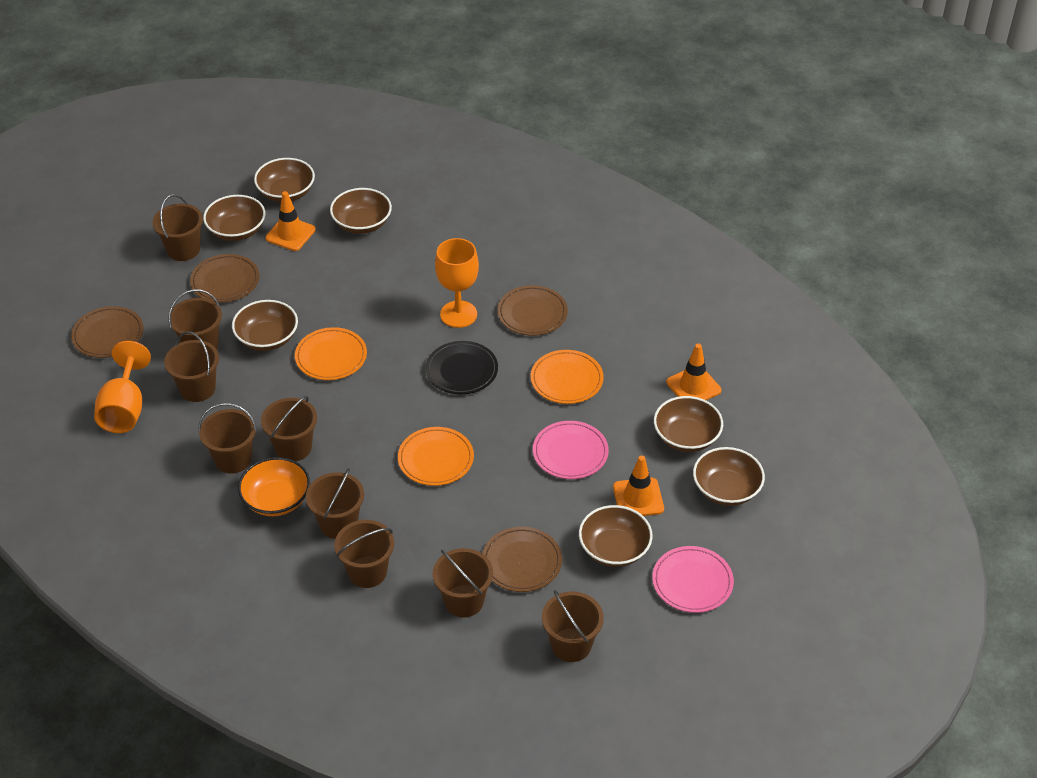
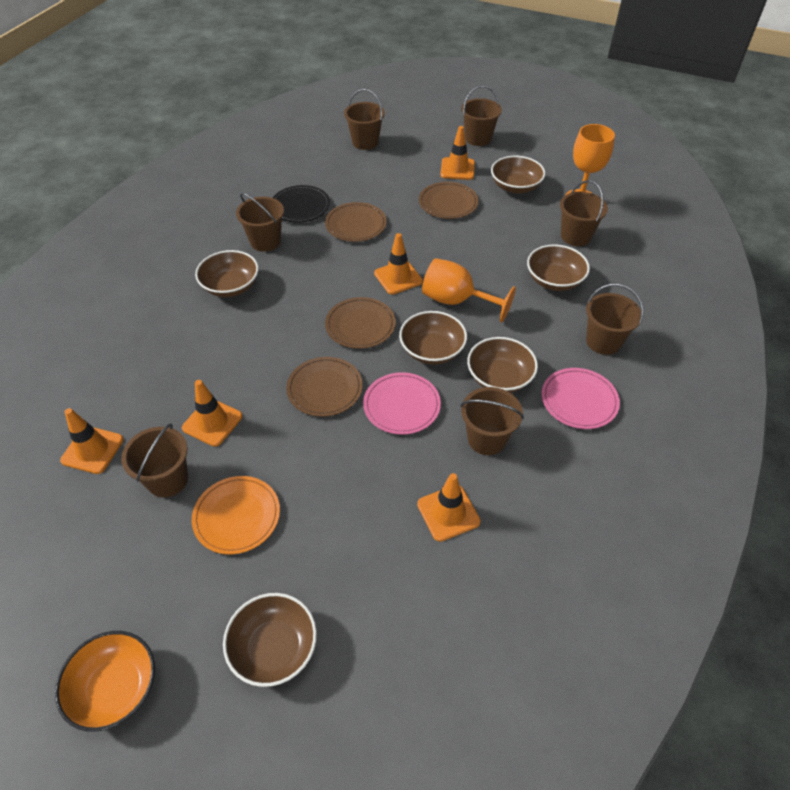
brown bowl: [203,195,265,241] [232,300,298,351] [254,158,315,202] [330,188,392,234] [579,505,653,567] [654,396,723,452] [693,447,765,506] = 7 -> [195,250,259,297] [223,593,317,687] [399,311,467,365] [467,337,538,393] [491,156,545,193] [527,244,590,291] = 6
brown bucket: [152,194,203,261] [164,331,219,402] [168,289,222,349] [198,403,257,474] [261,396,317,461] [306,468,364,539] [334,520,394,588] [433,548,493,617] [542,590,604,662] = 9 -> [121,423,188,498] [236,193,284,252] [344,89,385,150] [461,85,502,146] [461,387,524,455] [560,180,608,246] [586,284,643,355] = 7
orange plate: [295,327,367,380] [398,427,474,486] [531,350,604,404] = 3 -> [192,476,280,554] = 1
orange traffic cone: [265,191,316,251] [613,456,664,516] [666,343,721,400] = 3 -> [60,408,124,474] [182,380,242,447] [374,233,423,294] [417,473,481,542] [440,126,475,180] = 5

